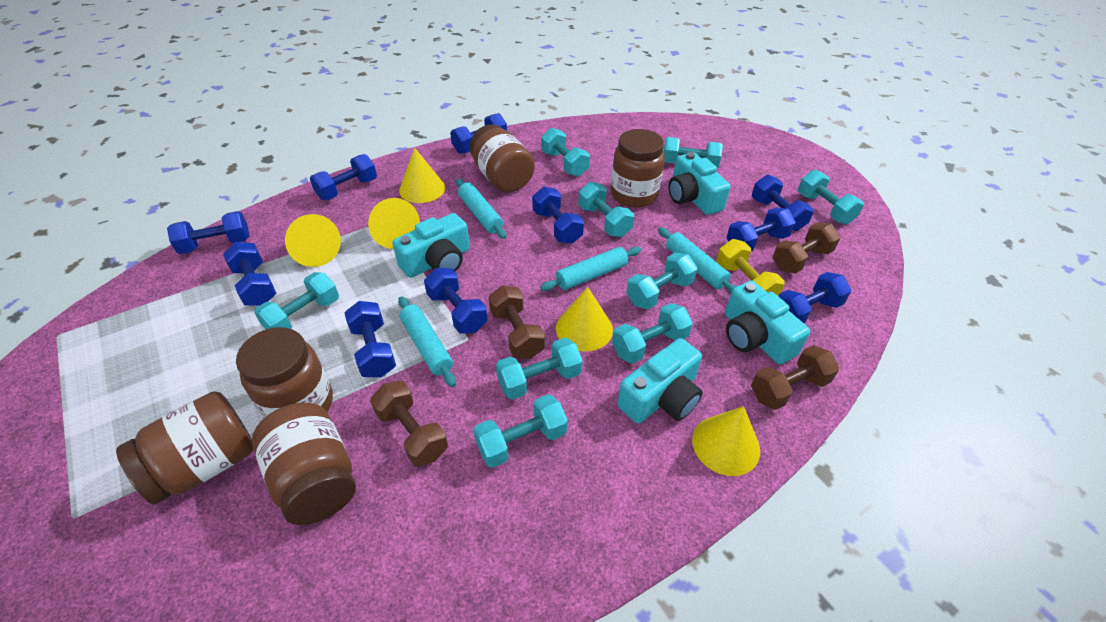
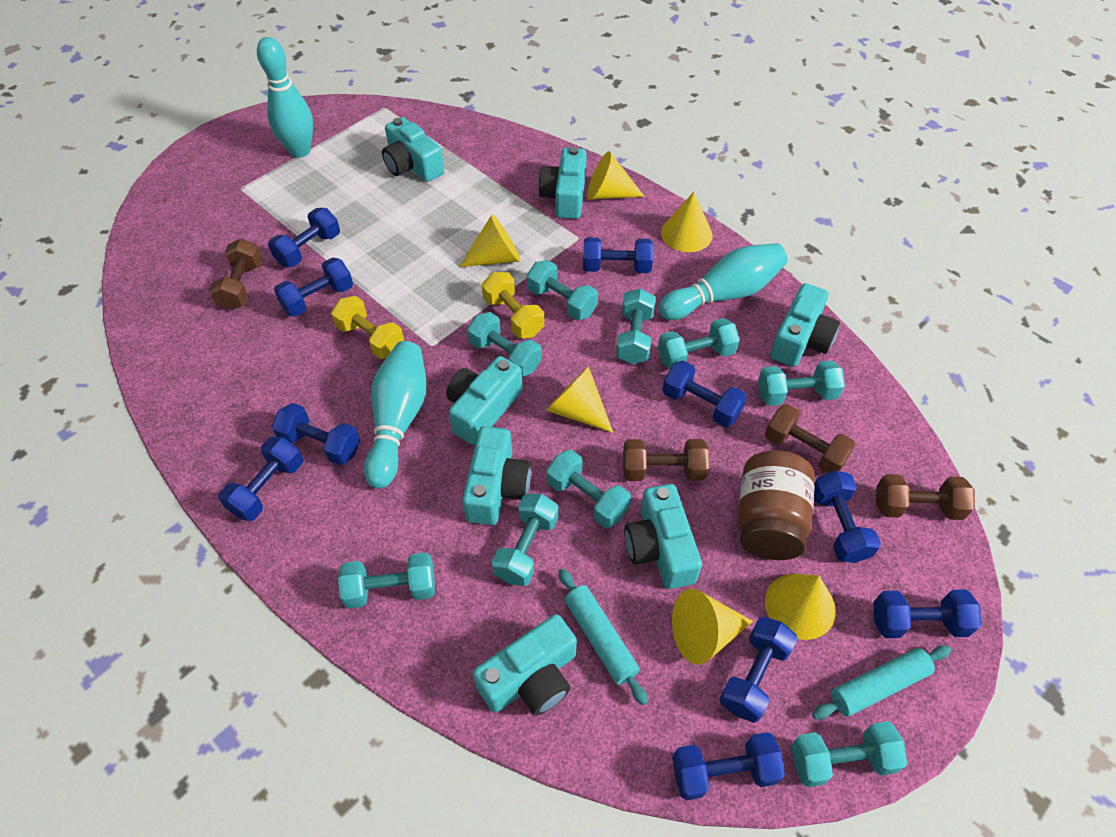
brown jar: [116,391,254,504] [236,327,333,418] [252,403,356,525] [470,124,535,193] [611,129,665,208] = 5 -> [738,450,815,560] = 1
turquoise bowling pin: none = 0 -> [257,37,313,158] [364,341,427,488] [658,243,788,320] = 3
turquoise camera: [392,213,470,278] [617,338,703,424] [668,152,731,215] [725,280,810,364] = 4 -> [382,117,444,182] [446,356,523,445] [462,426,531,525] [473,614,577,716] [538,147,587,219] [624,484,702,589] [770,283,840,367] = 7
turquoise rolling pin: [398,296,456,387] [456,179,506,239] [540,247,641,291] [658,227,737,294] = 4 -> [559,568,648,705] [812,645,951,719] = 2
yellow cone: [285,214,341,267] [368,198,420,249] [399,147,445,203] [556,287,613,351] [692,406,760,476] = 5 -> [459,214,520,267] [546,366,613,433] [587,151,645,200] [661,192,712,252] [672,589,753,665] [765,573,836,640] = 6
yellow dumbbell: [717,239,785,296] = 1 -> [331,296,404,359] [482,272,544,338] = 2

